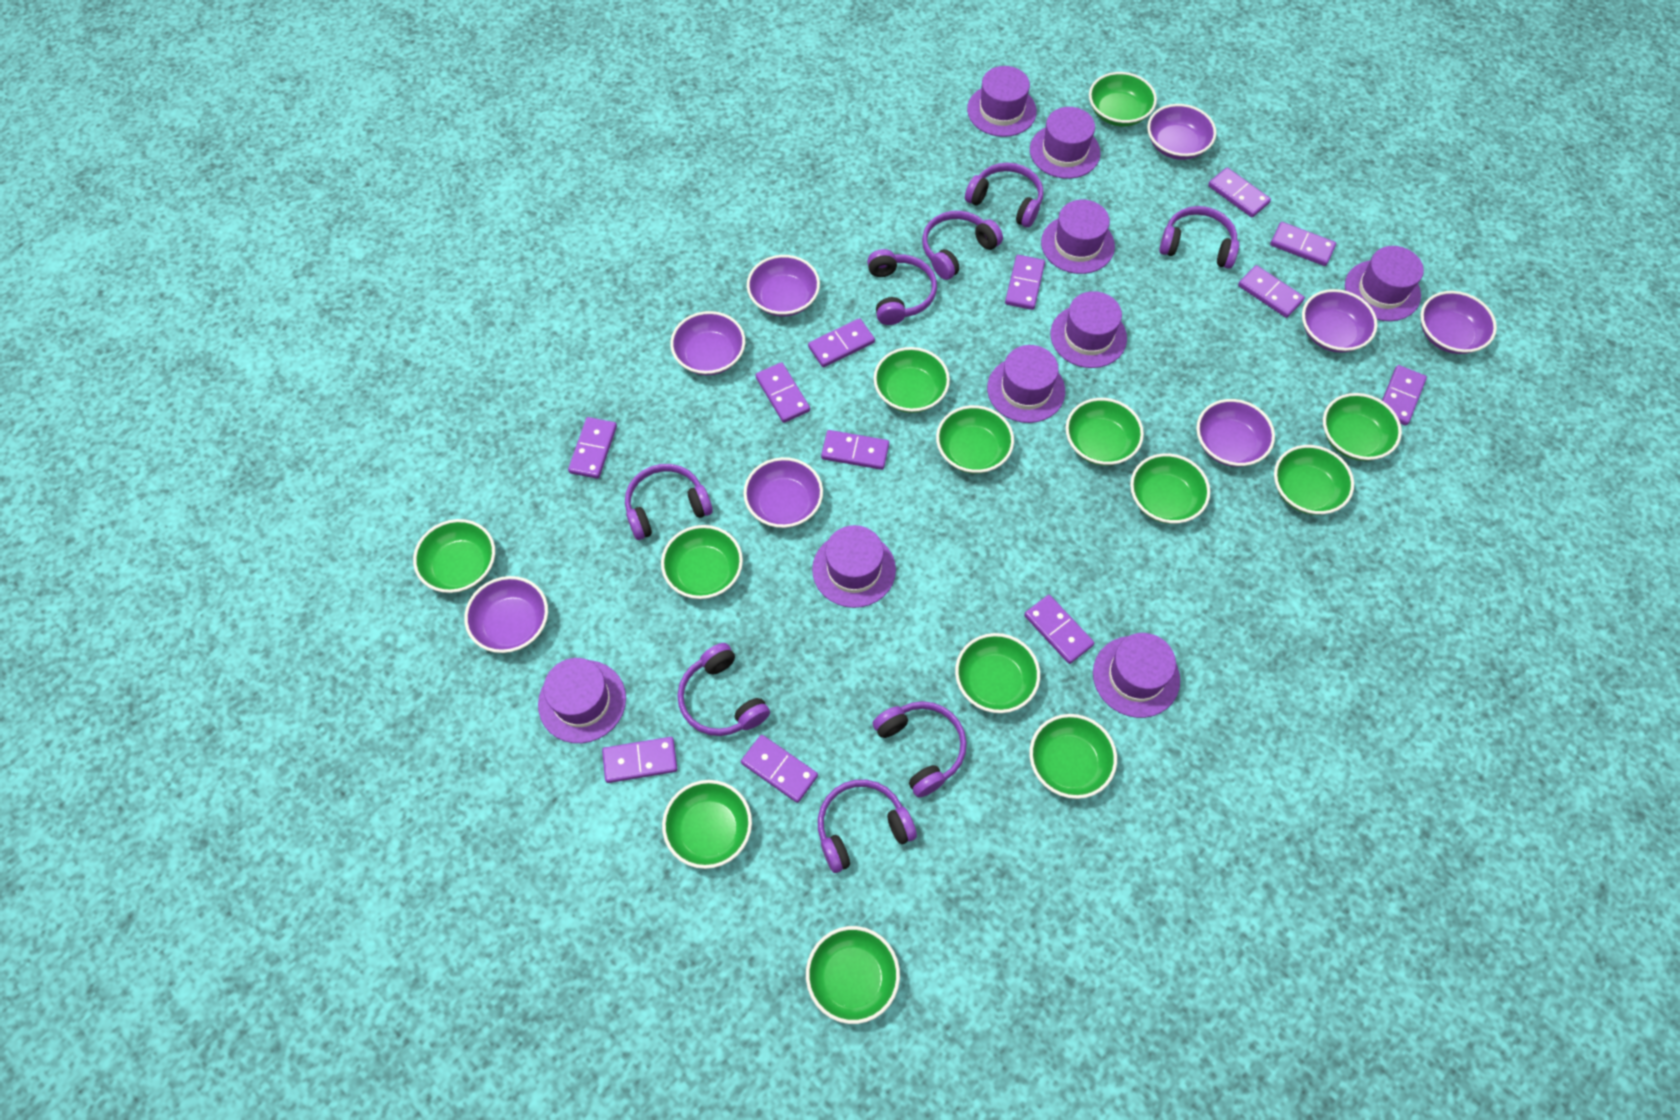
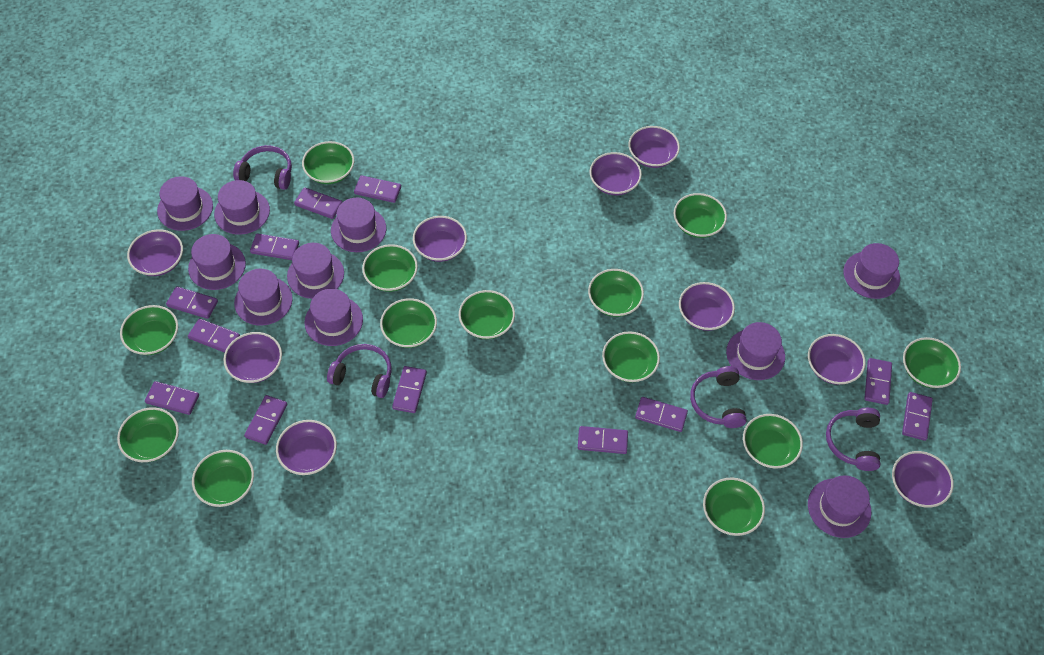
purple bowl: [464,576,548,653] [670,311,745,375] [743,457,823,528] [747,255,820,317] [1147,104,1216,160] [1196,399,1275,467] [1302,289,1377,353] [1420,291,1497,354] = 8 -> [127,229,183,276] [223,332,282,383] [276,420,337,475] [413,216,467,262] [590,152,642,195] [629,126,680,168] [679,282,735,331] [808,334,866,385] [892,451,954,508] = 9
purple hat: [538,658,626,743] [812,525,896,608] [967,66,1037,137] [987,345,1065,423] [1030,107,1101,179] [1041,200,1115,274] [1050,291,1127,368] [1093,633,1180,718] [1345,246,1424,321] = 9 -> [157,176,213,231] [188,234,246,290] [214,180,270,235] [234,269,293,326] [287,243,344,299] [304,289,363,346] [331,198,386,252] [726,322,785,380] [808,475,871,538] [844,243,900,299] = 10
purple headphones: [625,464,713,540] [678,643,770,736] [818,780,917,873] [867,249,937,325] [873,701,967,798] [922,211,1003,280] [965,163,1043,228] [1159,206,1239,269] = 8 -> [233,145,292,190] [327,344,392,398] [690,366,747,428] [826,408,880,471] = 4

